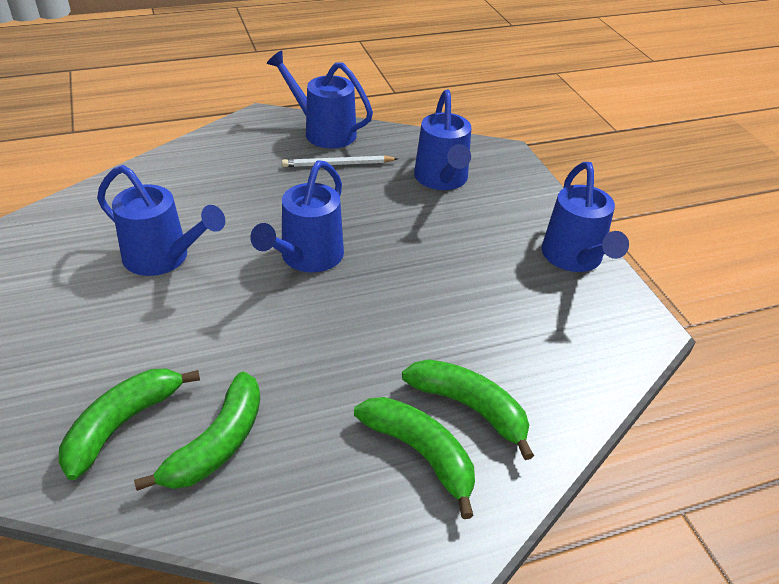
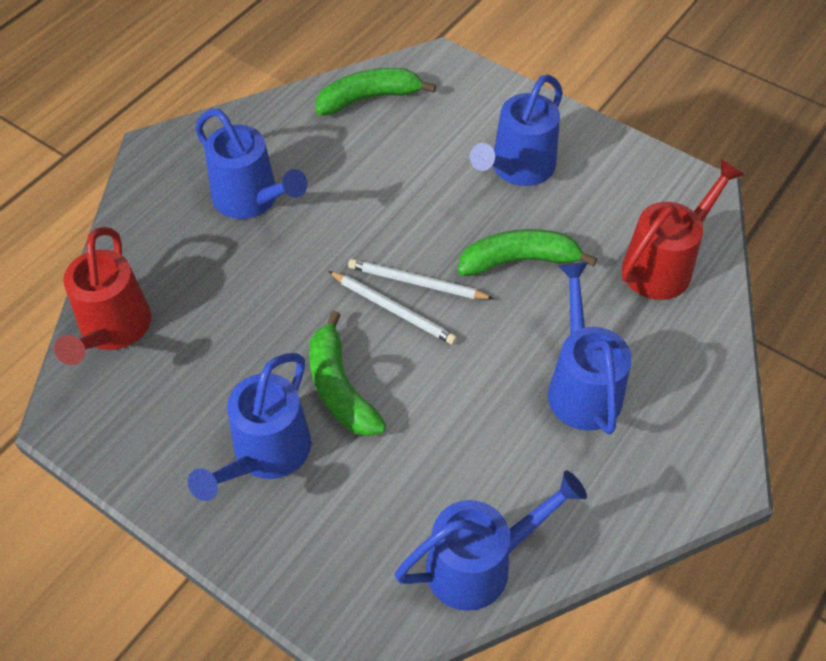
green banana: [59,368,200,480] [134,372,260,491] [354,397,475,519] [402,359,534,460] = 4 -> [309,311,386,436] [316,68,436,116] [458,229,597,276] = 3
red watering can: none = 0 -> [54,227,151,365] [622,159,744,300] = 2
white pencil: [282,156,399,167] = 1 -> [328,271,457,345] [348,259,494,299] = 2

